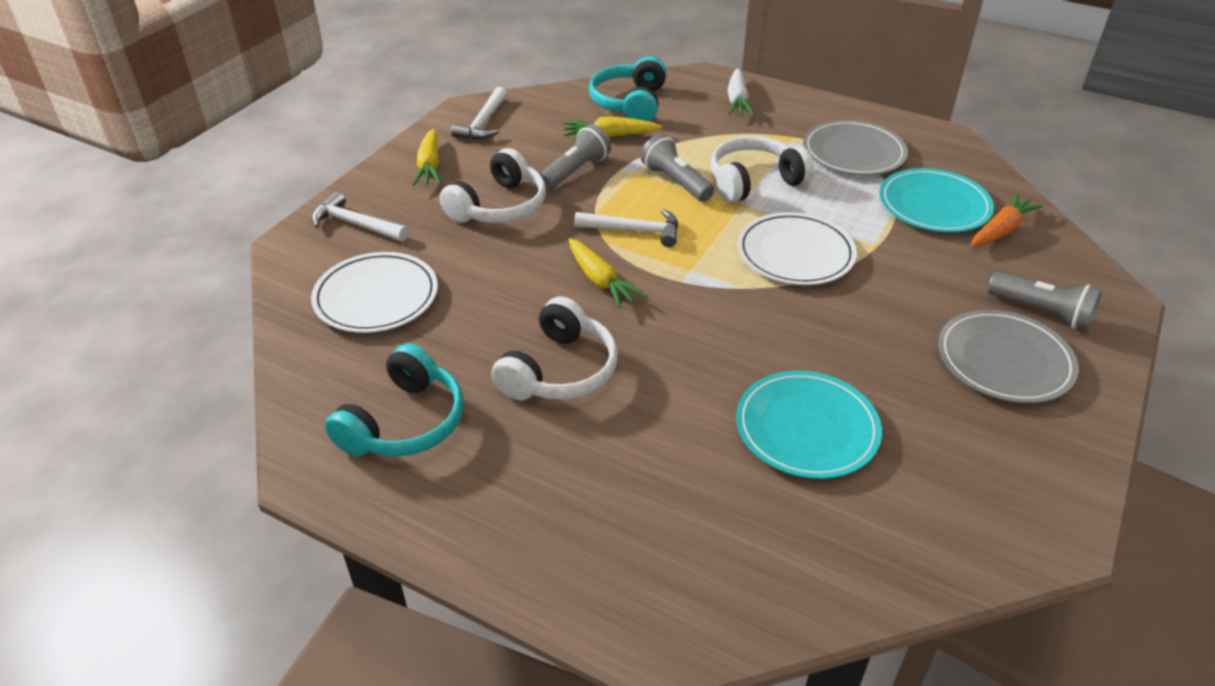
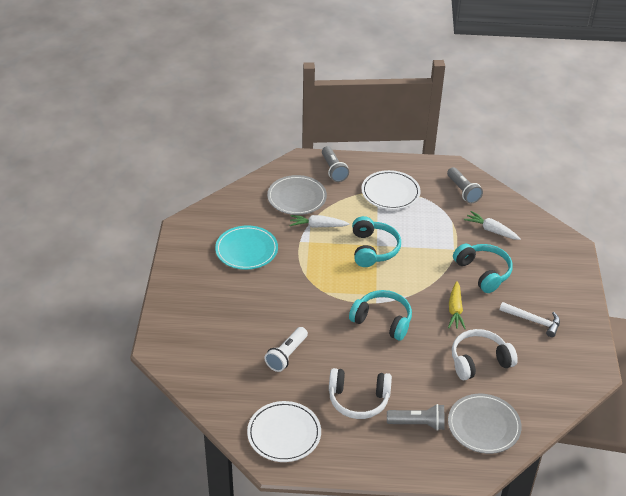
orange carrot: [971,194,1044,246] = 1 -> none = 0
turquoise headphones: [325,344,464,457] [589,56,667,121] = 2 -> [349,290,412,341] [352,216,401,267] [453,244,513,293] = 3
turquoise plate: [736,371,882,479] [879,168,994,233] = 2 -> [215,225,278,270] = 1
white carrot: [727,69,754,115] = 1 -> [289,215,350,228] [464,211,521,240] = 2
white flashlight: none = 0 -> [264,327,308,372] = 1
white hammer: [312,192,408,242] [451,87,507,139] [574,209,678,247] = 3 -> [500,302,560,337] = 1
white headphones: [439,148,546,223] [491,297,618,400] [710,136,814,203] = 3 -> [329,368,392,419] [452,329,518,380] = 2
yellow carrot: [412,129,441,186] [563,117,662,137] [568,238,646,308] = 3 -> [448,281,466,329] = 1

